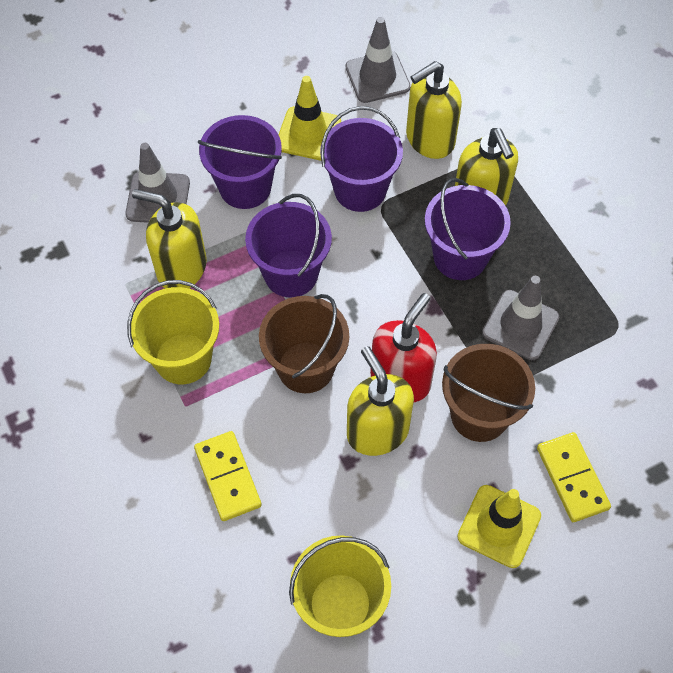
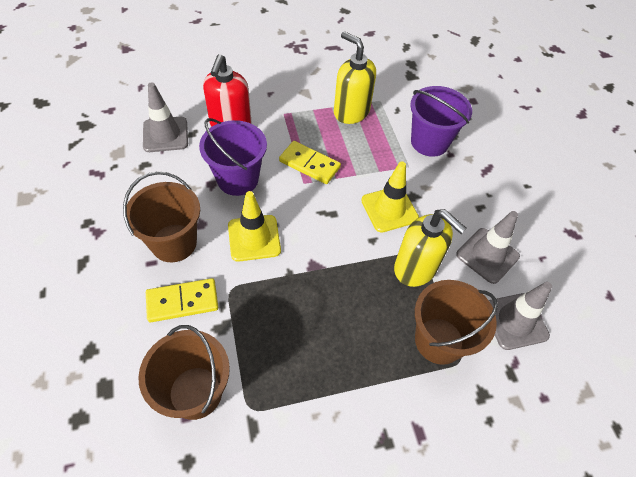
brown bucket: [259,294,349,393] [442,344,535,442] = 2 -> [123,171,200,262] [138,325,230,420] [415,280,498,365] = 3
purple bucket: [198,115,282,209] [245,194,332,297] [320,106,403,212] [425,178,511,280] = 4 -> [199,118,267,196] [410,86,472,157] = 2
yellow bucket: [127,280,219,384] [289,535,391,637] = 2 -> none = 0
yellow soap dispenser: [132,189,207,288] [347,346,414,456] [406,61,462,159] [455,128,518,206] = 4 -> [334,31,376,124] [394,209,467,287] = 2

